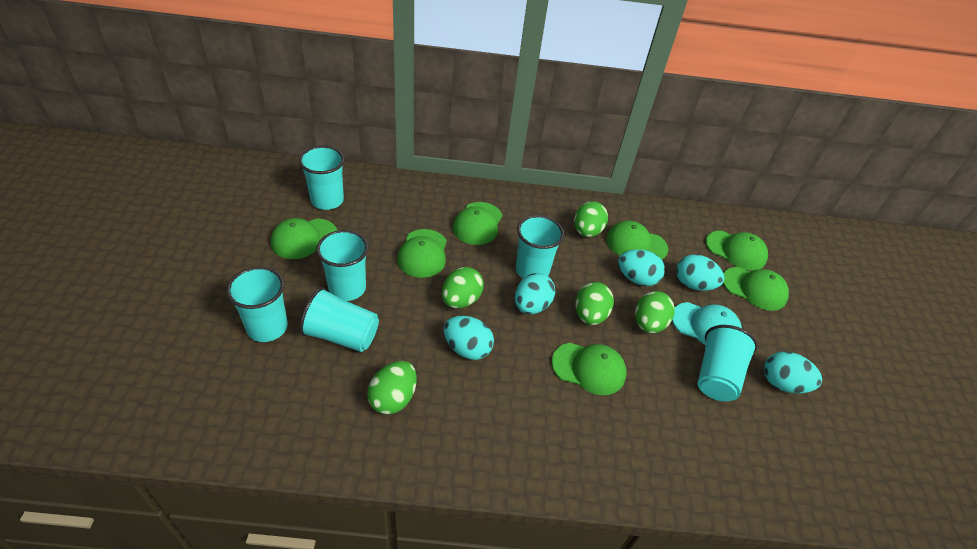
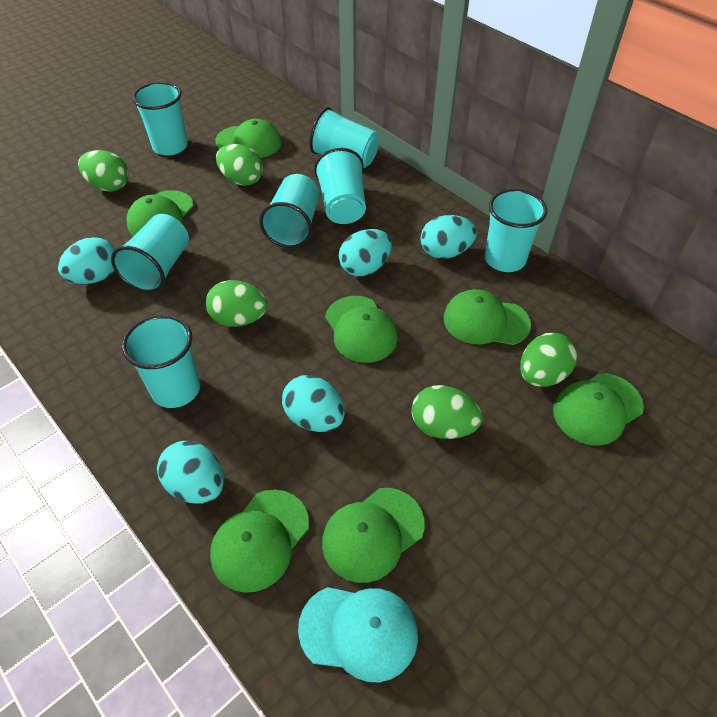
turquoise cup: [227,267,288,342] [299,146,344,210] [299,287,379,352] [316,230,368,301] [515,215,564,279] [698,325,758,401] = 6 -> [111,214,189,293] [122,315,200,408] [132,82,188,156] [259,174,319,248] [310,107,379,168] [314,148,366,224] [485,189,547,272] = 7

